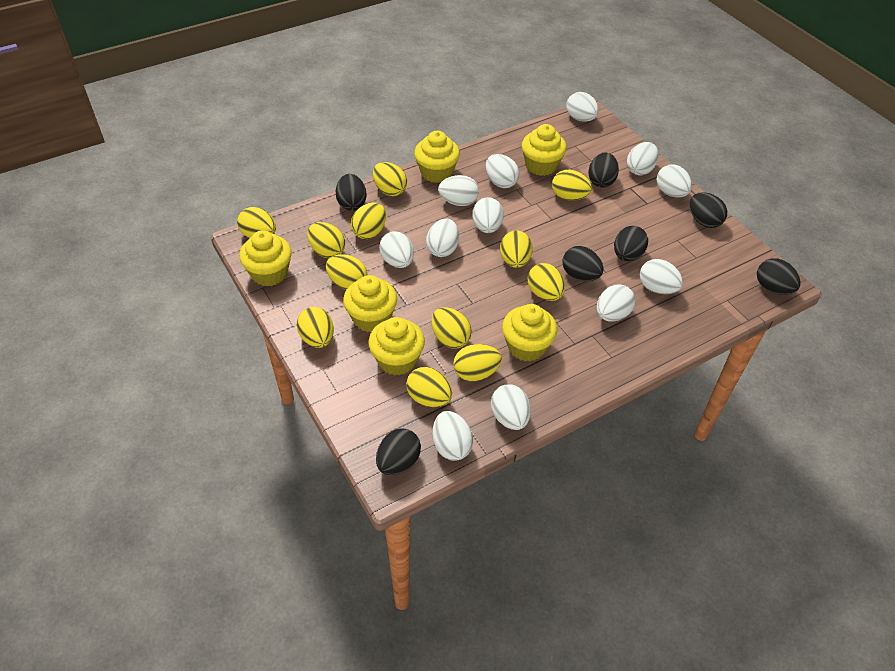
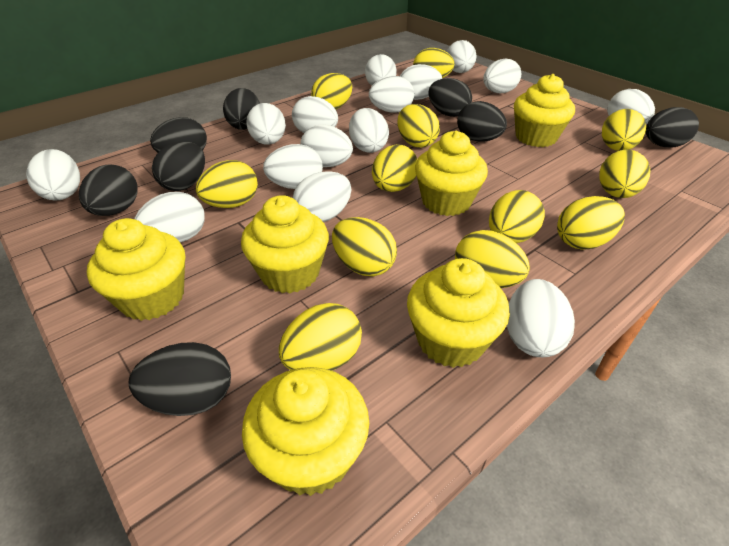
black egg: [335,174,367,211] [376,428,421,475] [562,246,604,281] [588,153,619,188] [614,226,648,261] [690,192,727,228] [757,258,801,295] = 7 -> [79,164,138,216] [129,342,231,416] [150,117,207,153] [152,142,205,191] [223,88,260,130] [428,78,472,117] [457,101,507,142] [646,107,699,148] = 8
white egg: [379,231,414,268] [426,219,459,257] [432,411,473,461] [438,175,479,206] [472,197,504,233] [486,154,520,188] [491,384,531,430] [566,92,599,122] [597,284,635,322] [627,142,659,176] [640,259,683,294] [656,165,692,197] = 12 -> [26,149,80,201] [134,192,205,243] [246,103,286,145] [263,144,323,189] [292,96,338,133] [293,171,351,222] [300,124,353,167] [349,108,389,153] [365,54,397,86] [369,76,414,112] [400,64,442,100] [447,40,477,73] [483,58,521,93] [507,279,575,357] [607,89,655,124] = 15

